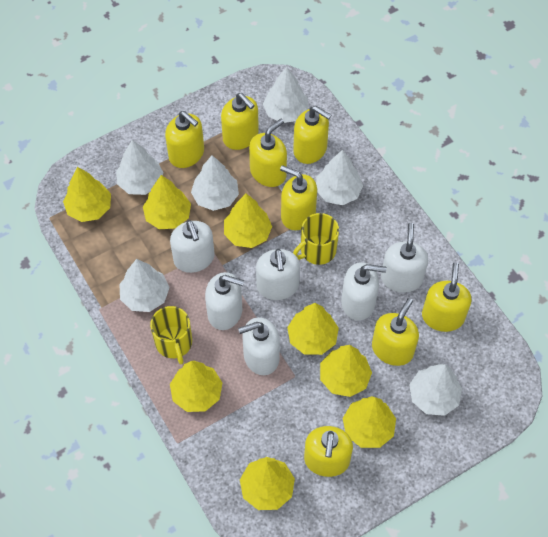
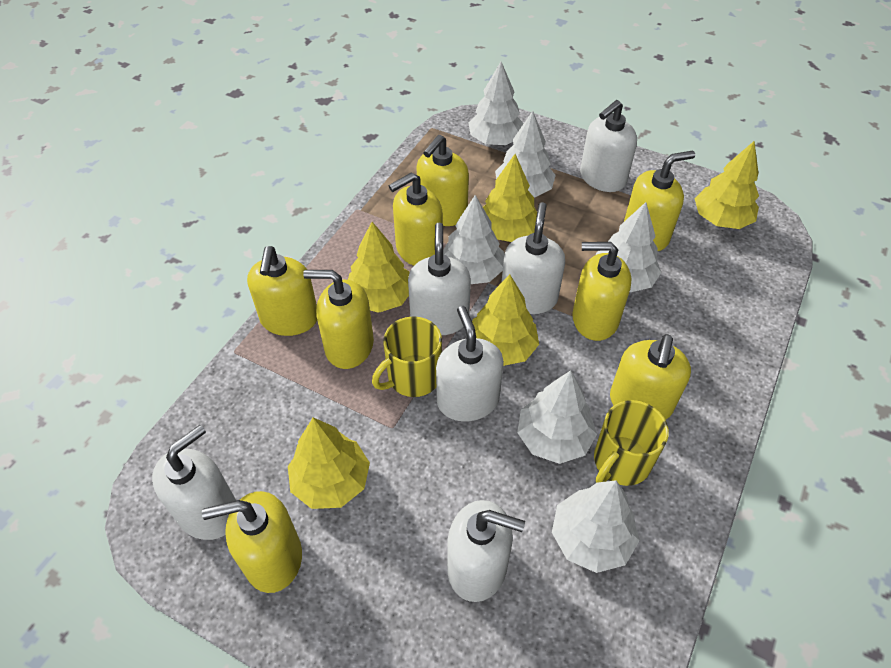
yellow tree: [63,167,111,222] [143,175,191,229] [170,361,223,412] [224,194,272,248] [240,457,295,510] [287,303,339,355] [320,345,372,397] [343,396,396,448] = 8 -> [288,417,370,509] [348,222,410,313] [472,274,539,366] [483,154,537,242] [695,141,759,229] = 5

